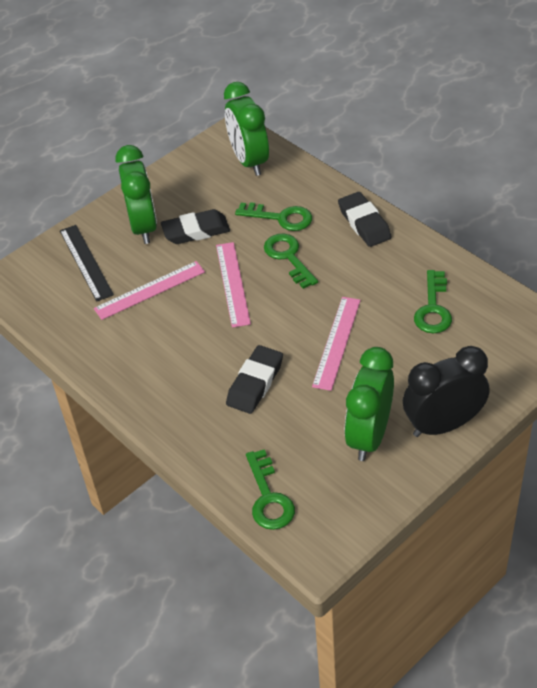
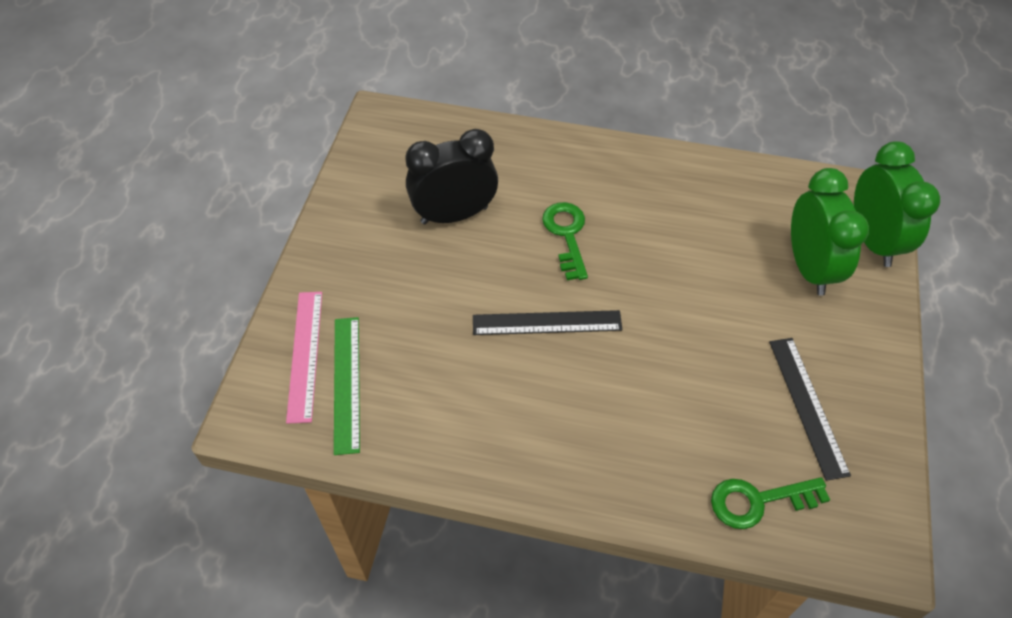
black eraser: [161,209,230,244] [226,345,283,414] [338,192,392,247] = 3 -> none = 0
black ruler: [60,225,114,301] = 1 -> [473,310,622,335] [769,338,851,481] = 2
green clock: [115,145,157,244] [224,82,269,176] [345,347,394,461] = 3 -> [791,168,869,296] [854,141,940,267] = 2
green key: [235,202,312,231] [246,449,295,530] [264,234,318,289] [414,270,452,334] = 4 -> [542,202,588,280] [711,477,830,529] = 2
green ruler: none = 0 -> [334,317,360,455] = 1
pink ruler: [94,261,205,320] [216,242,251,328] [312,297,361,391] = 3 -> [286,292,322,424] = 1

